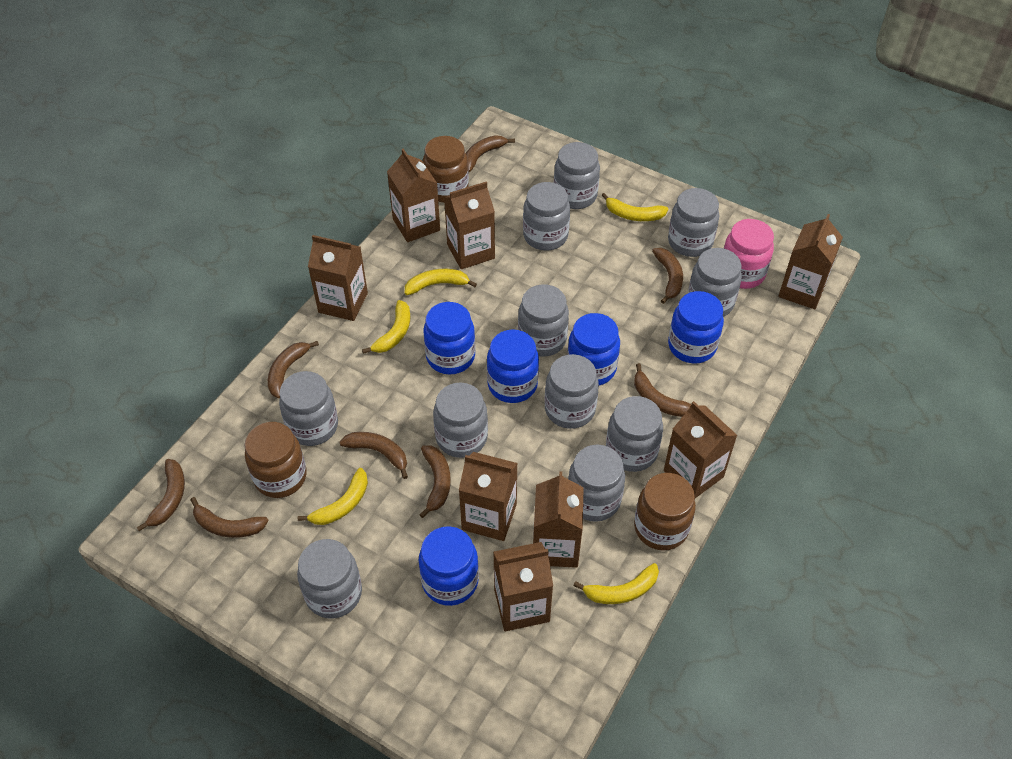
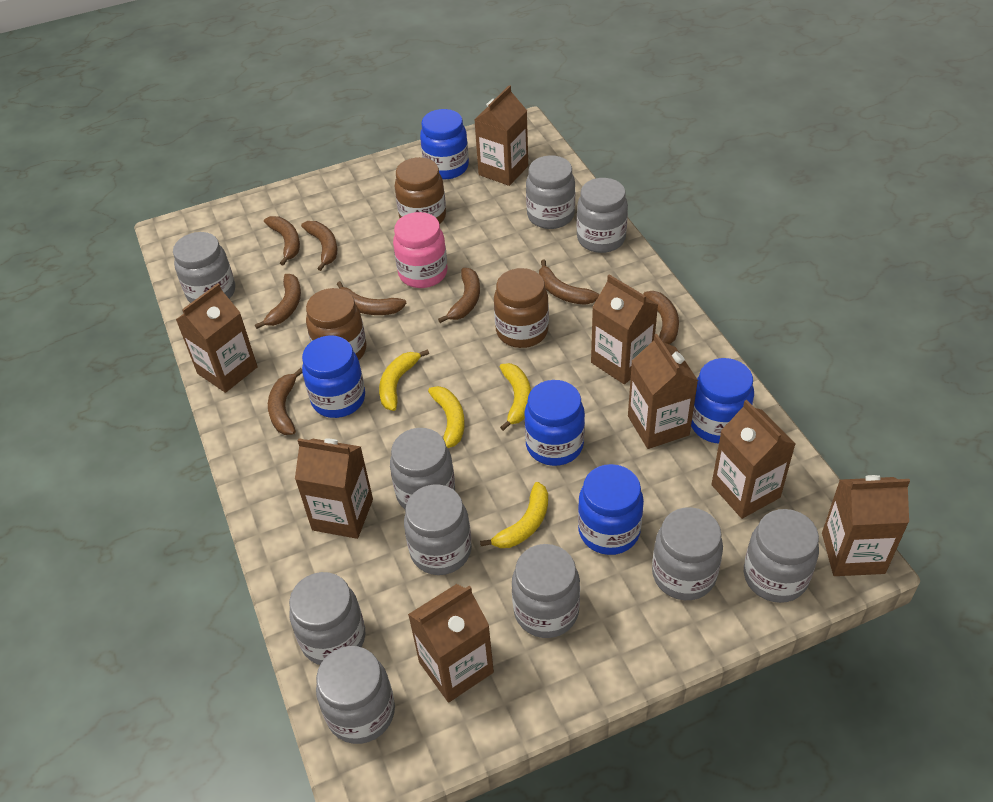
grey jar: [279,371,338,446] [297,539,362,619] [433,383,488,458] [518,284,569,357] [523,182,570,251] [545,354,599,429] [554,142,600,209] [568,445,625,522] [606,396,663,472] [668,188,719,257] [688,248,742,317] = 11 -> [173,232,235,303] [289,572,365,665] [316,646,395,744] [390,428,455,509] [404,484,472,575] [512,544,580,638] [526,155,575,229] [577,178,628,253] [652,507,723,600] [744,509,819,603] = 10
yellow banana: [298,468,368,525] [362,300,410,354] [404,269,477,295] [573,563,659,604] [602,193,668,221] = 5 -> [379,349,429,411] [428,386,465,448] [480,482,548,548] [500,363,531,431] = 4

